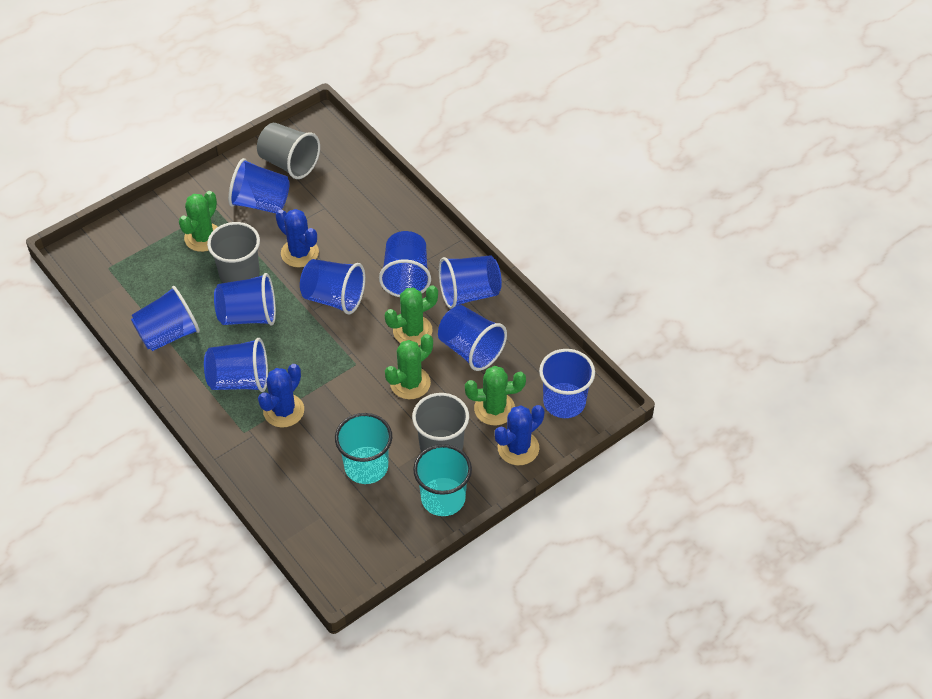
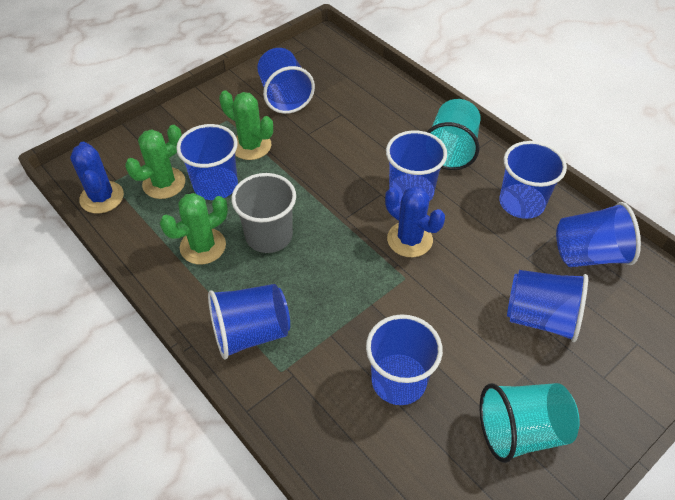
blue cactus: [258,364,304,428] [276,209,319,267] [495,405,544,465] = 3 -> [70,142,124,213] [385,186,445,257] = 2
blue cup: [131,286,200,351] [204,338,268,392] [214,273,276,325] [228,158,290,214] [300,259,365,314] [379,231,431,297] [438,305,507,371] [439,255,502,309] [539,349,595,418] = 9 -> [176,124,238,200] [208,284,290,359] [257,48,315,114] [366,314,443,405] [386,130,447,204] [499,141,567,219] [507,270,588,342] [556,202,641,267] = 8
green cactus: [179,191,218,252] [385,285,438,346] [385,334,433,399] [465,366,526,426] = 4 -> [125,125,185,199] [160,193,228,264] [219,91,273,160] = 3
grey cup: [207,222,260,283] [257,123,320,179] [412,393,469,452] = 3 -> [231,173,296,253] = 1

